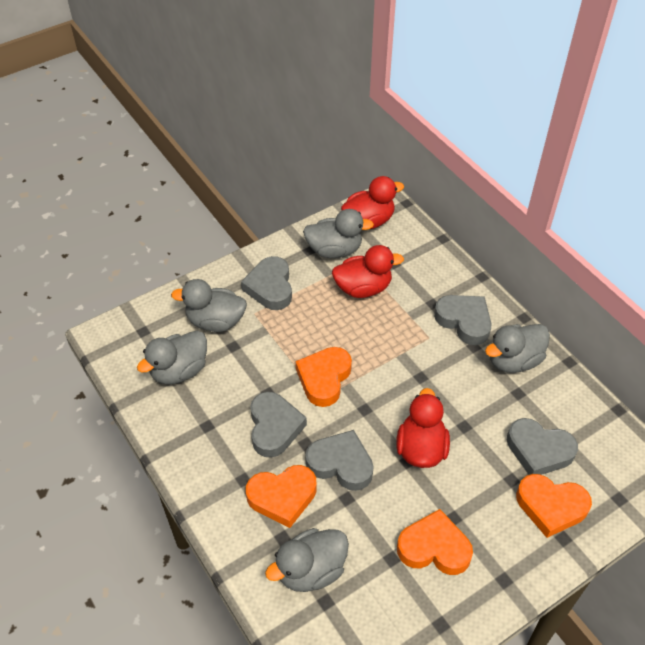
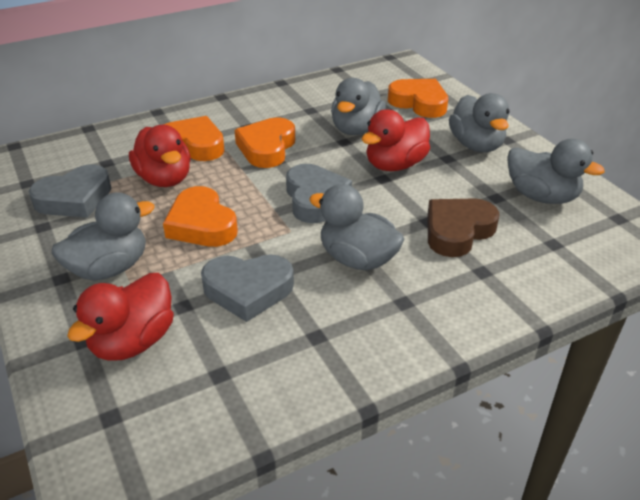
brown heart: none = 0 -> [427,199,499,257] = 1
grey heart: [241,256,292,310] [250,392,307,458] [305,430,374,491] [434,295,492,345] [507,418,578,475] = 5 -> [29,165,111,218] [201,255,294,322] [286,164,352,223] = 3

